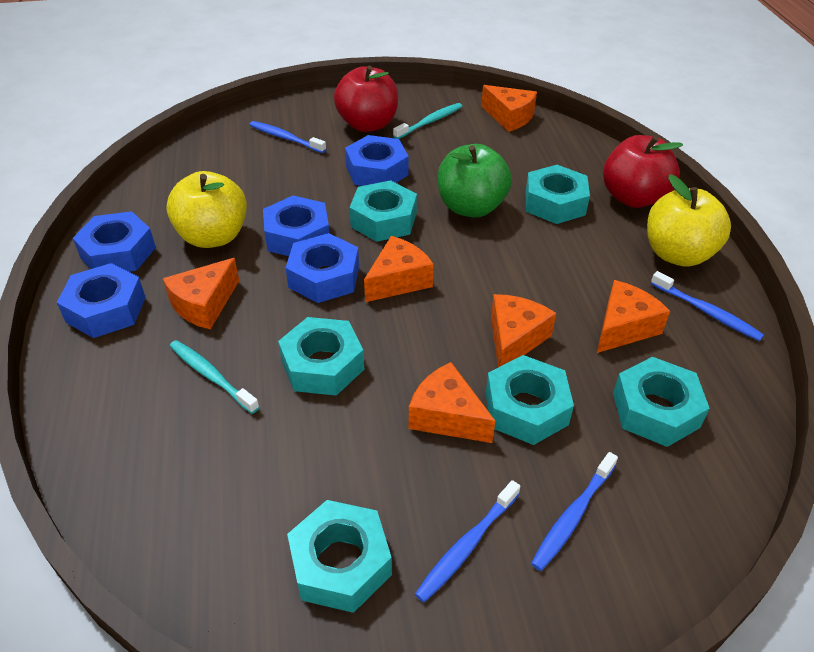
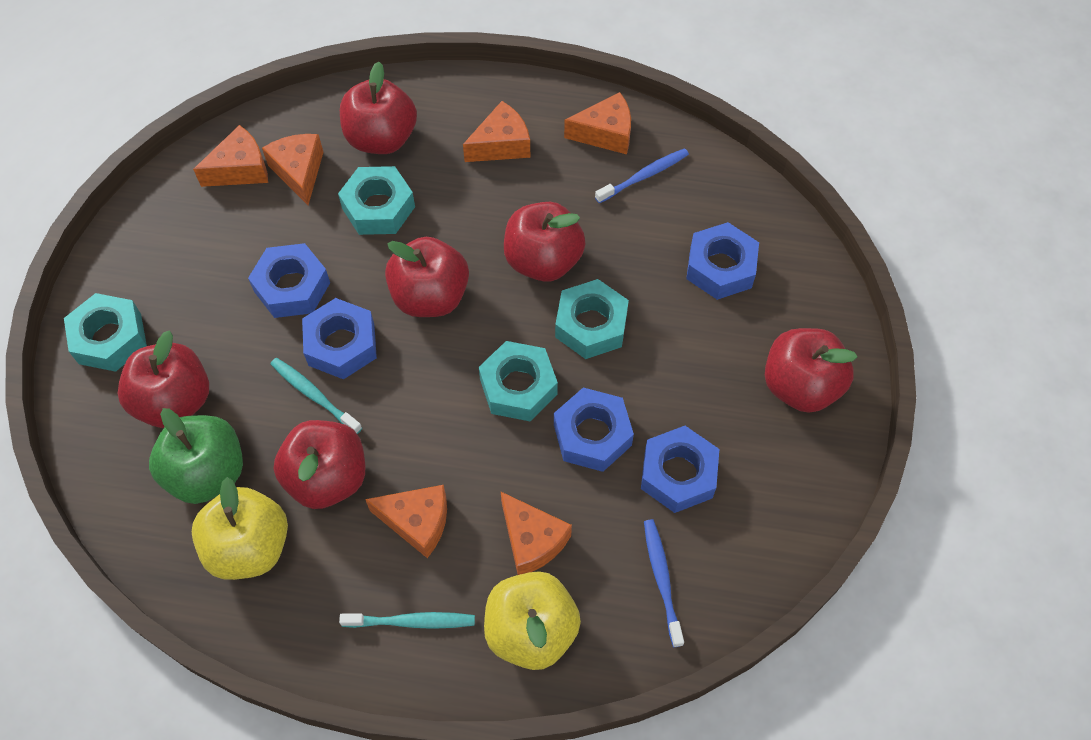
blue toothbrush: [249,121,326,153] [415,480,520,602] [531,452,618,571] [651,271,764,341] = 4 -> [595,148,689,203] [644,519,684,647] = 2
red apple: [334,66,398,132] [603,135,683,208] = 2 -> [118,331,209,428] [274,420,365,509] [340,62,417,154] [385,237,469,317] [504,202,586,282] [765,328,857,413] = 6
turquoise nut: [278,317,364,396] [287,500,392,613] [350,180,417,242] [486,355,574,445] [526,165,590,224] [613,357,710,447] = 6 -> [64,293,147,372] [338,166,415,235] [479,341,558,422] [555,279,629,359] = 4

